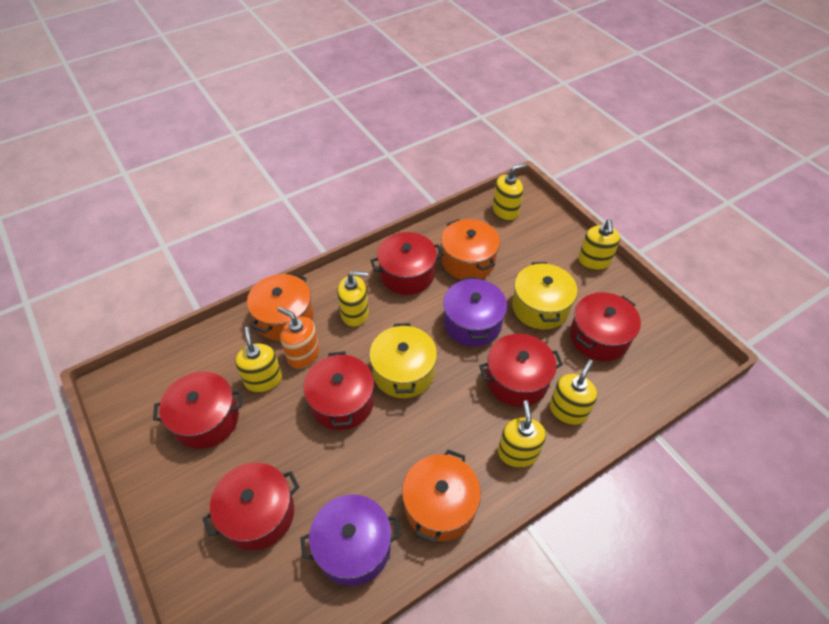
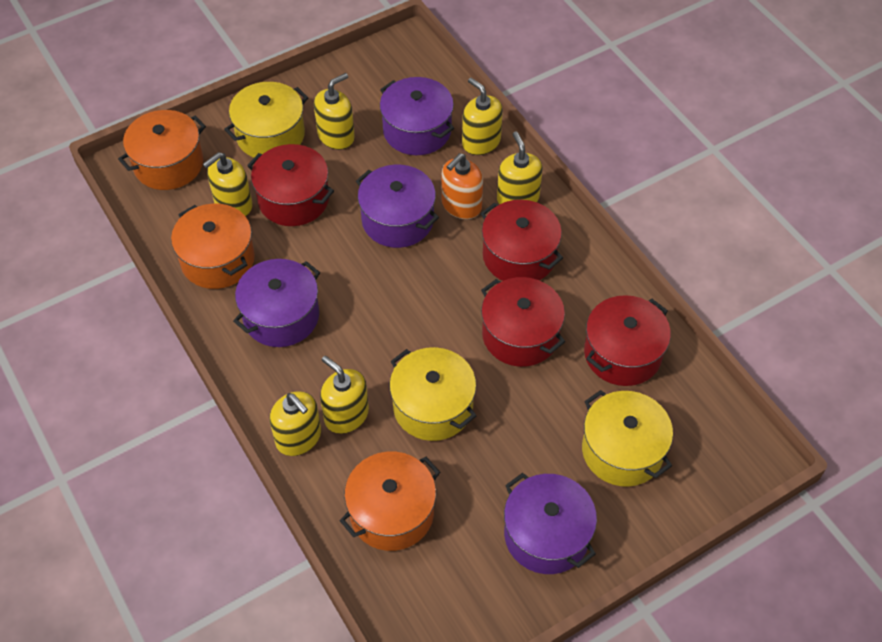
purple pot: [300,494,401,586] [443,277,507,346] = 2 -> [233,259,320,347] [356,165,439,248] [380,77,454,155] [504,473,597,574] = 4
red pot: [153,371,242,449] [202,463,299,550] [303,351,374,430] [370,232,443,295] [479,334,563,407] [570,292,641,361] = 6 -> [247,144,334,226] [480,200,563,281] [481,277,565,367] [584,295,671,386] = 4
yellow pot: [369,323,437,398] [512,262,578,330] = 2 -> [224,82,308,158] [389,347,476,441] [582,390,673,487] = 3

